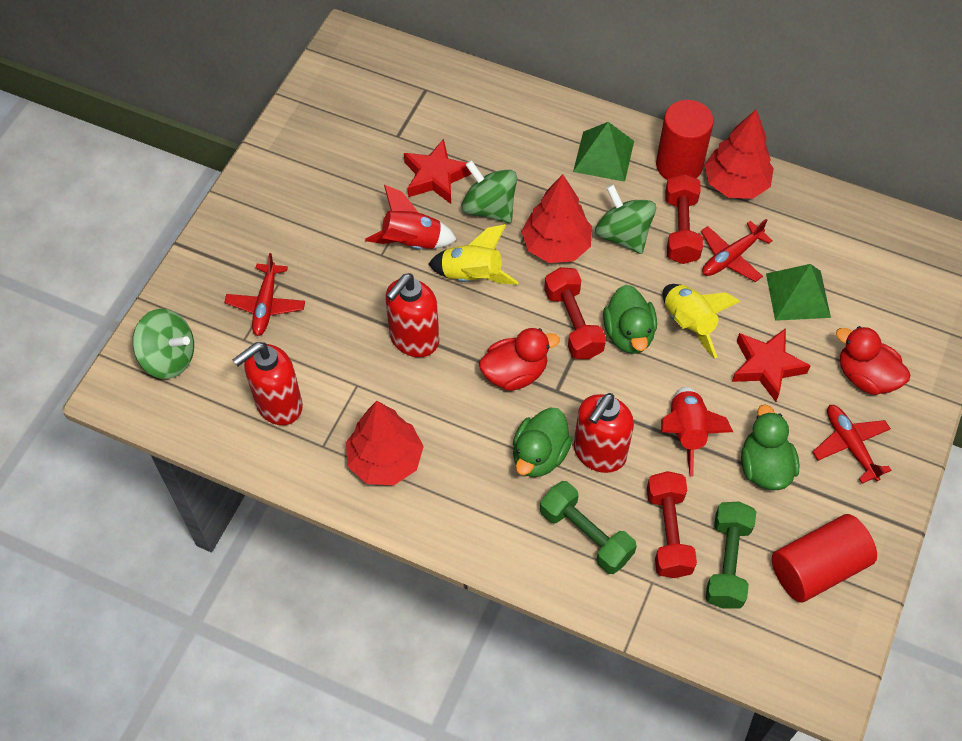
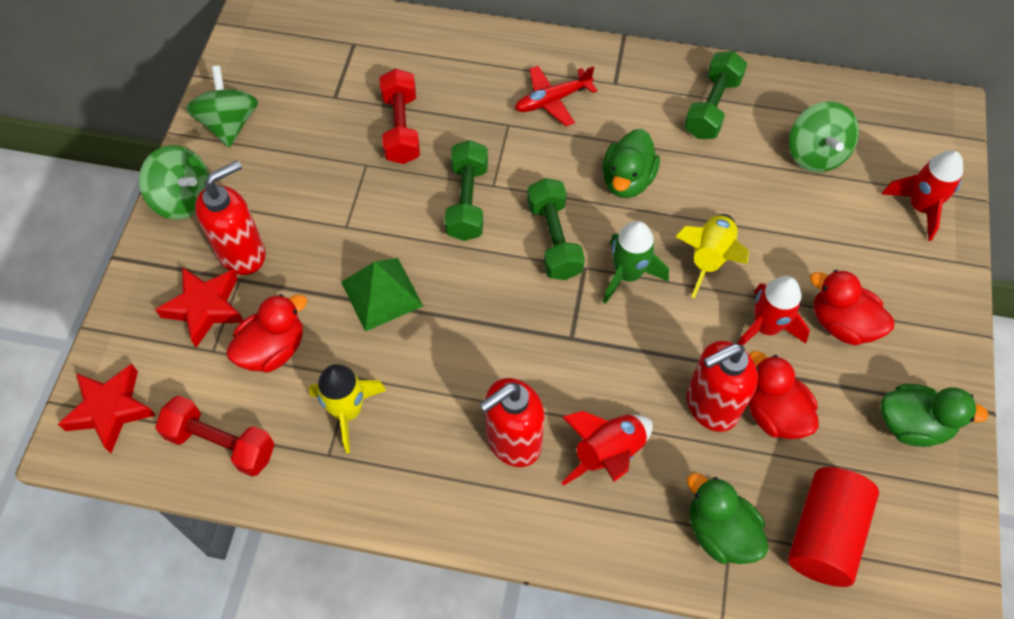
green dumbbell: [540,481,637,574] [706,502,756,609] = 2 -> [445,140,488,241] [527,178,585,280] [684,51,747,139] = 3
green pyramid: [573,122,634,182] [766,264,831,321] = 2 -> [341,258,423,332] = 1
green rocket: none = 0 -> [603,221,669,304] = 1
red cylinder: [656,100,714,180] [772,514,877,603] = 2 -> [788,467,879,587] = 1
red duck: [479,328,560,391] [836,326,910,395] = 2 -> [226,294,307,373] [748,351,819,439] [810,270,894,346] = 3
red dumbbell: [544,267,606,359] [647,471,697,578] [665,173,703,264] = 3 -> [155,396,275,477] [380,69,420,164] = 2
red plane: [224,253,305,336] [701,219,773,282] [812,405,892,484] = 3 -> [515,66,597,126] = 1
red rocket: [365,185,457,250] [661,387,733,477] = 2 -> [561,411,653,486] [737,276,810,345] [882,150,963,241] = 3
red tree: [346,401,424,485] [521,174,592,263] [704,110,774,199] = 3 -> none = 0

